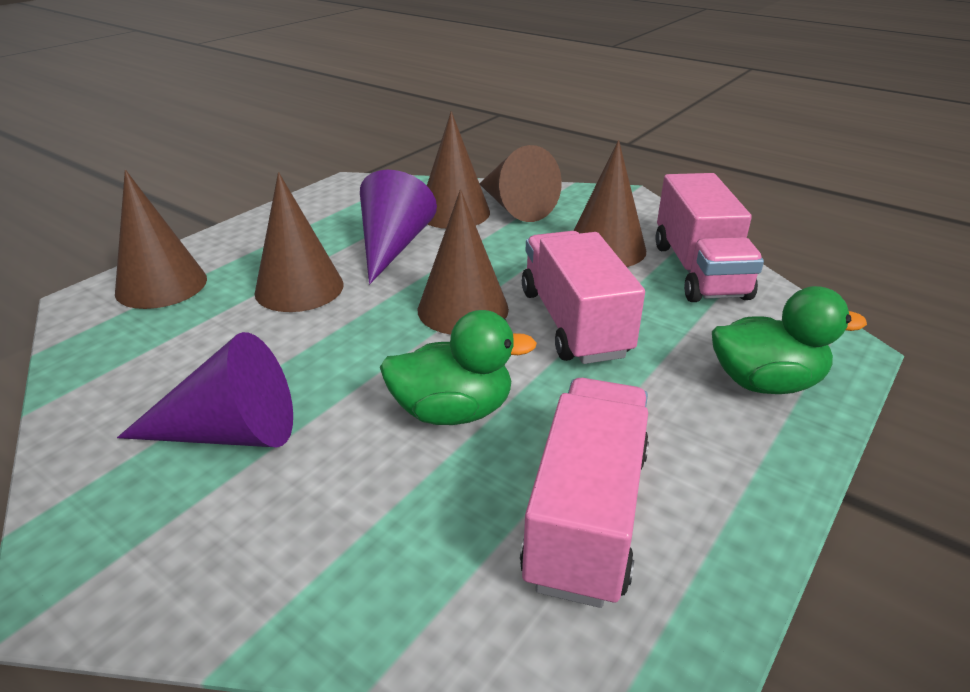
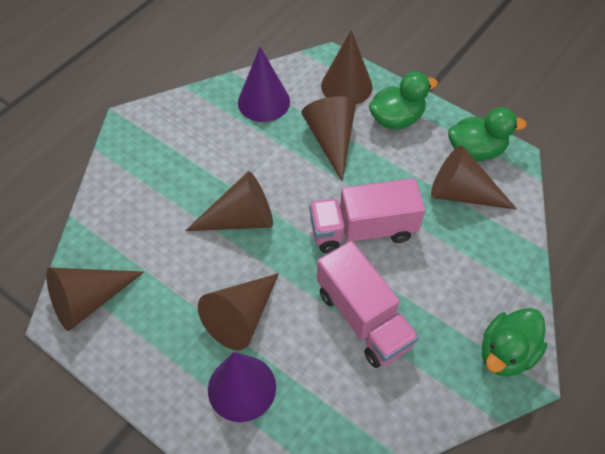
green duck: [380,310,537,425] [712,286,867,394] = 2 -> [369,72,438,129] [448,107,527,162] [482,308,547,377] = 3
pink truck: [520,378,649,608] [522,231,645,364] [655,173,764,302] = 3 -> [309,178,425,253] [317,241,419,368] = 2

